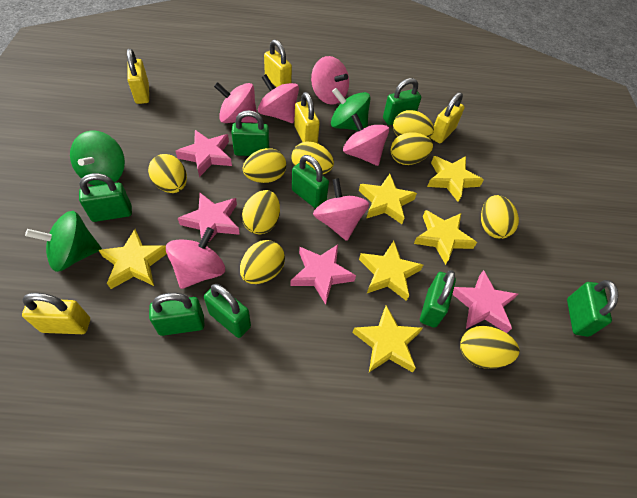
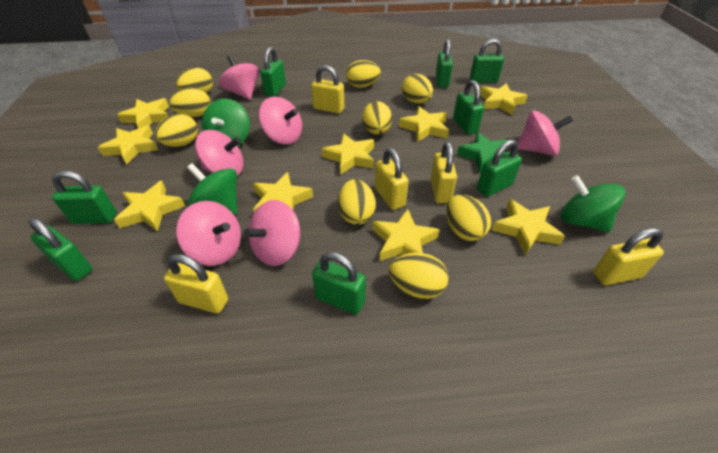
green star: none = 0 -> [457,132,507,173] = 1
pink star: [175,130,232,177] [178,193,240,243] [290,245,356,305] [452,270,518,333] = 4 -> none = 0
yellow star: [99,229,167,289] [352,305,423,372] [359,174,417,224] [359,241,423,301] [414,210,477,265] [427,156,484,202] = 6 -> [97,125,158,165] [114,181,185,232] [117,98,169,128] [253,172,313,212] [322,133,374,175] [372,209,440,261] [399,106,449,142] [480,83,528,115] [492,199,565,255] = 9

